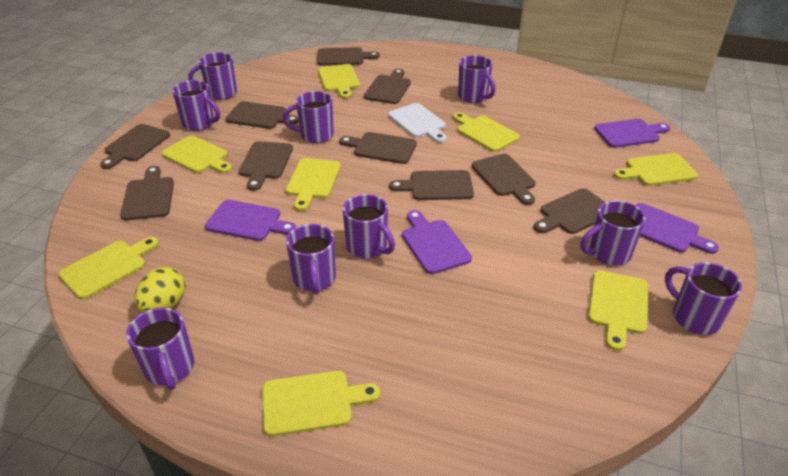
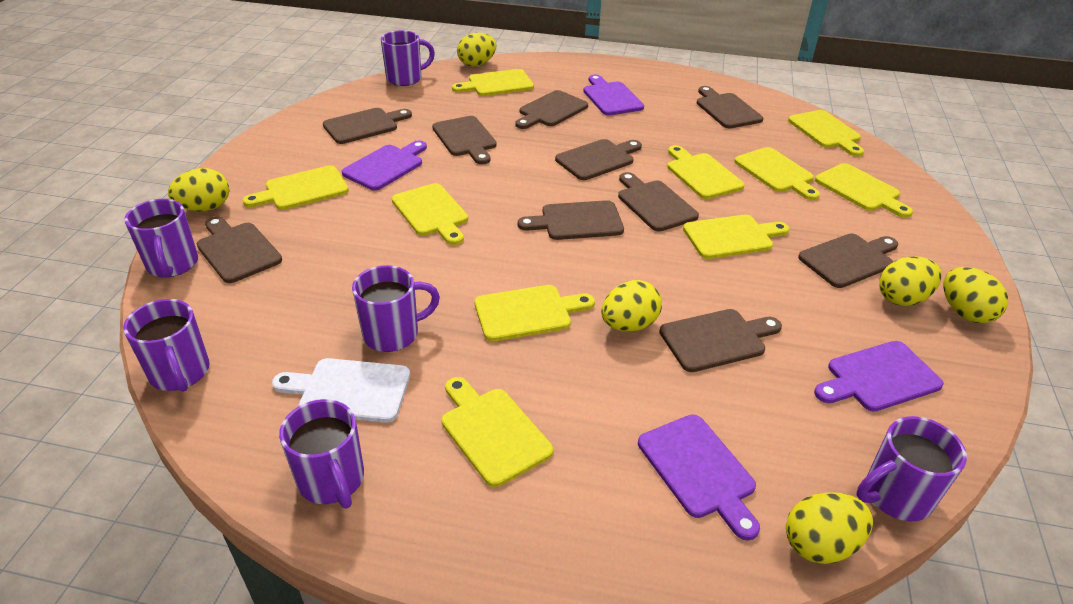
purple mug: [126,307,194,390] [172,80,220,131] [188,52,237,100] [283,91,334,143] [286,224,336,294] [343,194,395,259] [458,55,496,103] [580,200,646,265] [665,262,742,335] = 9 -> [123,299,210,392] [124,199,198,277] [279,399,364,509] [352,265,440,352] [381,30,435,86] [857,416,967,521] = 6
yellow cutting board: [59,237,159,300] [162,135,232,173] [262,371,380,436] [285,158,341,211] [318,64,360,99] [453,112,520,152] [588,270,649,351] [614,153,698,186] = 8 -> [243,166,349,210] [392,183,468,245] [442,377,553,487] [452,69,534,96] [474,285,595,342] [667,145,745,199] [683,215,789,259] [734,147,820,200] [788,110,864,157] [815,163,913,218] = 10
yellow egg: [134,267,185,313] = 1 -> [168,168,229,211] [457,33,496,67] [601,280,662,332] [786,492,873,564] [879,257,942,306] [944,267,1008,323] = 6

